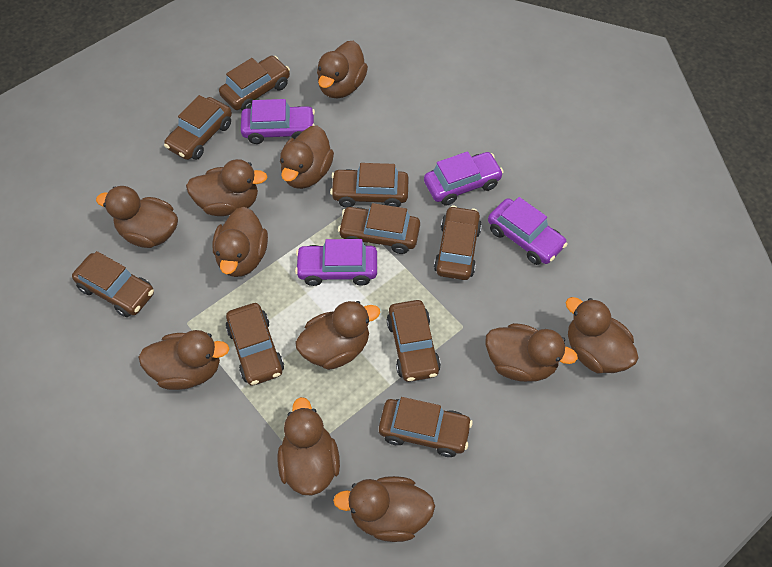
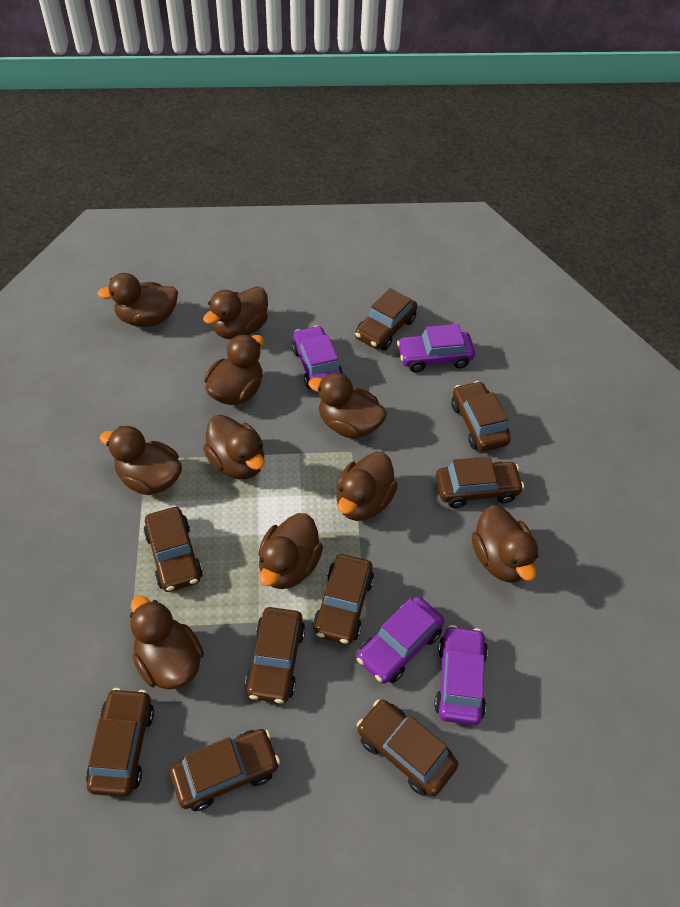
brown duck: [96,186,178,248] [138,330,229,390] [186,159,268,216] [212,207,268,277] [278,397,340,495] [280,126,334,189] [295,301,380,370] [317,41,368,99] [333,476,435,542] [485,323,578,382] [565,297,639,373] = 11 -> [97,273,178,327] [100,426,182,495] [130,596,204,690] [203,286,268,340] [203,415,265,479] [204,334,264,405] [258,513,323,589] [308,372,387,439] [336,452,398,521] [472,505,538,583] = 10

